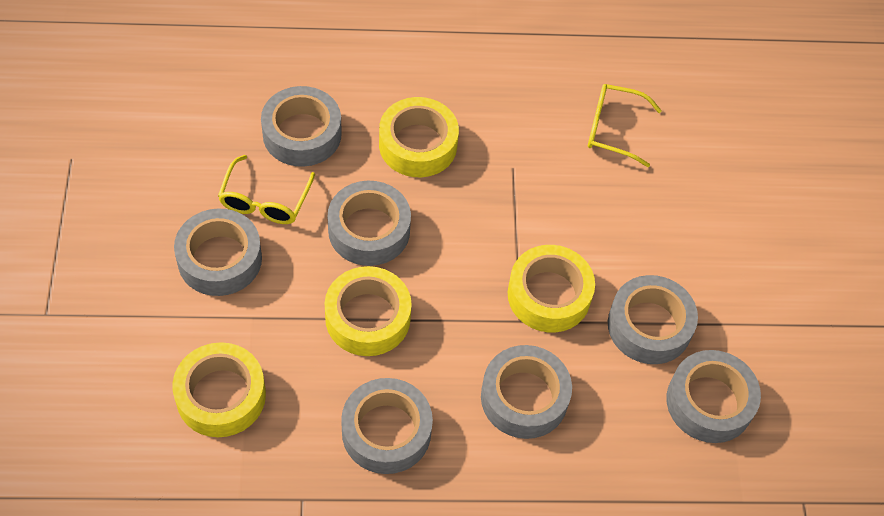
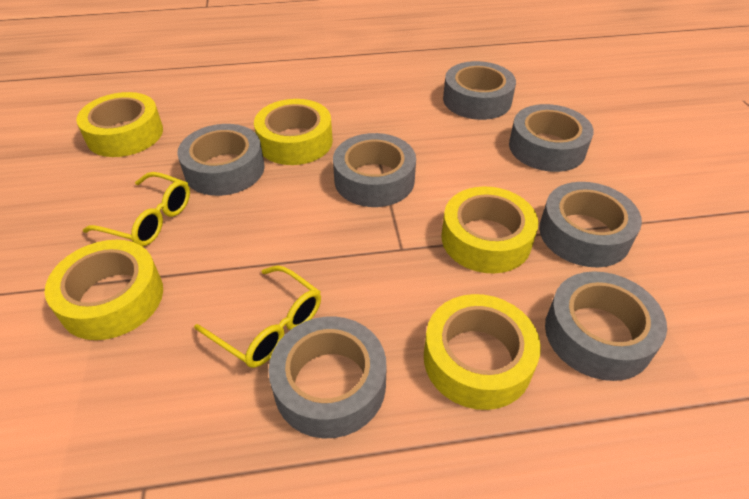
yellow tape: [172,342,266,437] [325,266,412,356] [379,97,459,177] [508,245,595,332] = 4 -> [44,240,163,340] [76,92,163,157] [254,99,333,165] [424,294,541,410] [441,187,538,274] = 5

